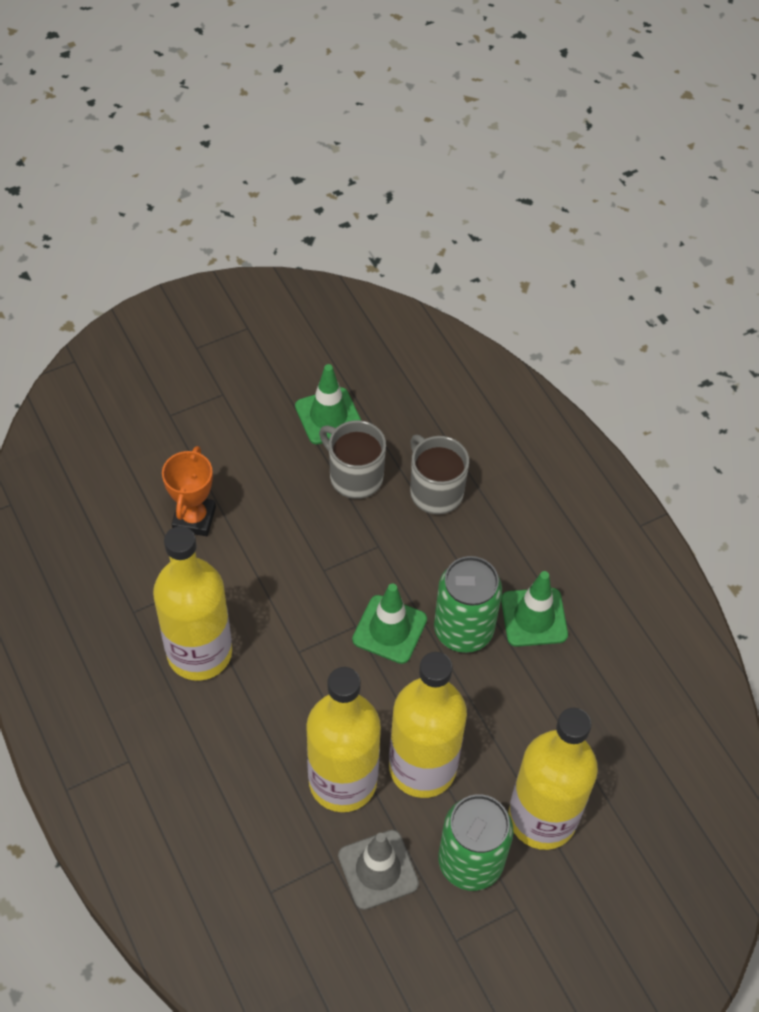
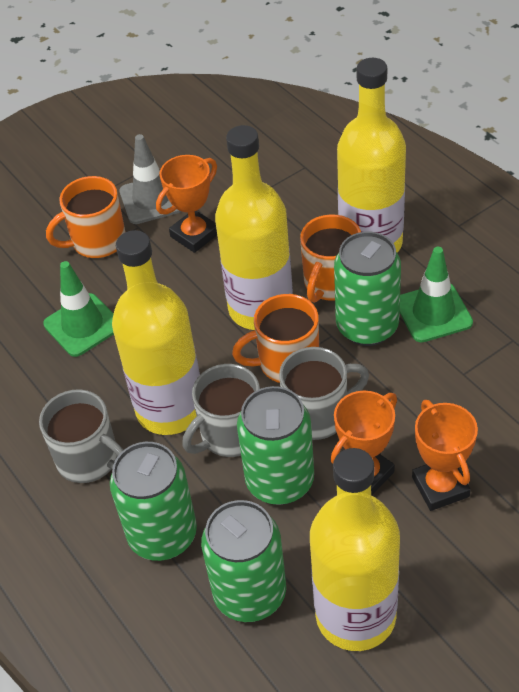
green can: [434,556,502,653] [438,794,513,891] = 2 -> [110,442,197,561] [201,500,286,622] [237,386,314,505] [334,232,401,346] = 4
green traffic cone: [295,364,362,445] [352,584,427,664] [501,571,568,647] = 3 -> [43,261,114,357] [400,247,473,342] = 2
grey mug: [319,420,386,499] [410,435,469,514] = 2 -> [39,389,123,483] [182,364,260,457] [279,347,369,440] = 3
orange mug: none = 0 -> [46,176,125,258] [232,294,319,383] [300,214,361,303] = 3
orange trophy: [162,446,216,536] = 1 -> [156,155,217,253] [331,391,397,496] [412,400,478,511] = 3

